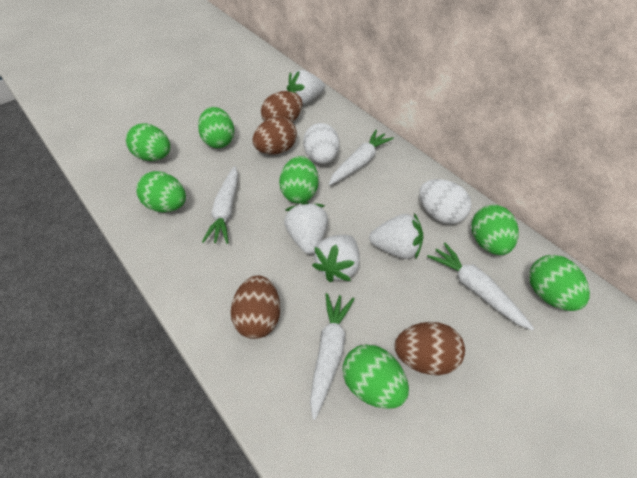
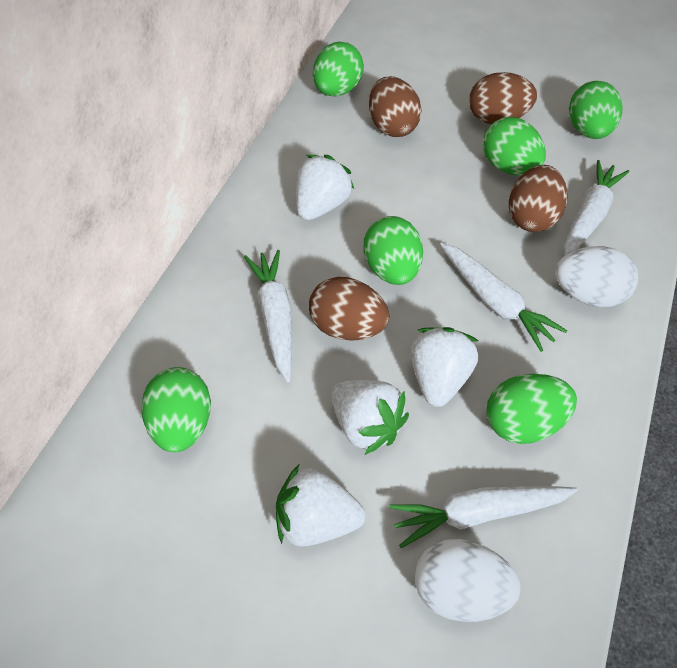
green egg: [126,123,170,161] [136,171,186,212] [198,107,234,148] [279,156,319,203] [343,344,409,409] [471,205,519,255] [529,255,590,311] = 7 -> [141,367,211,452] [313,42,364,97] [364,216,423,285] [483,117,546,175] [486,374,577,444] [569,81,622,139] = 6

